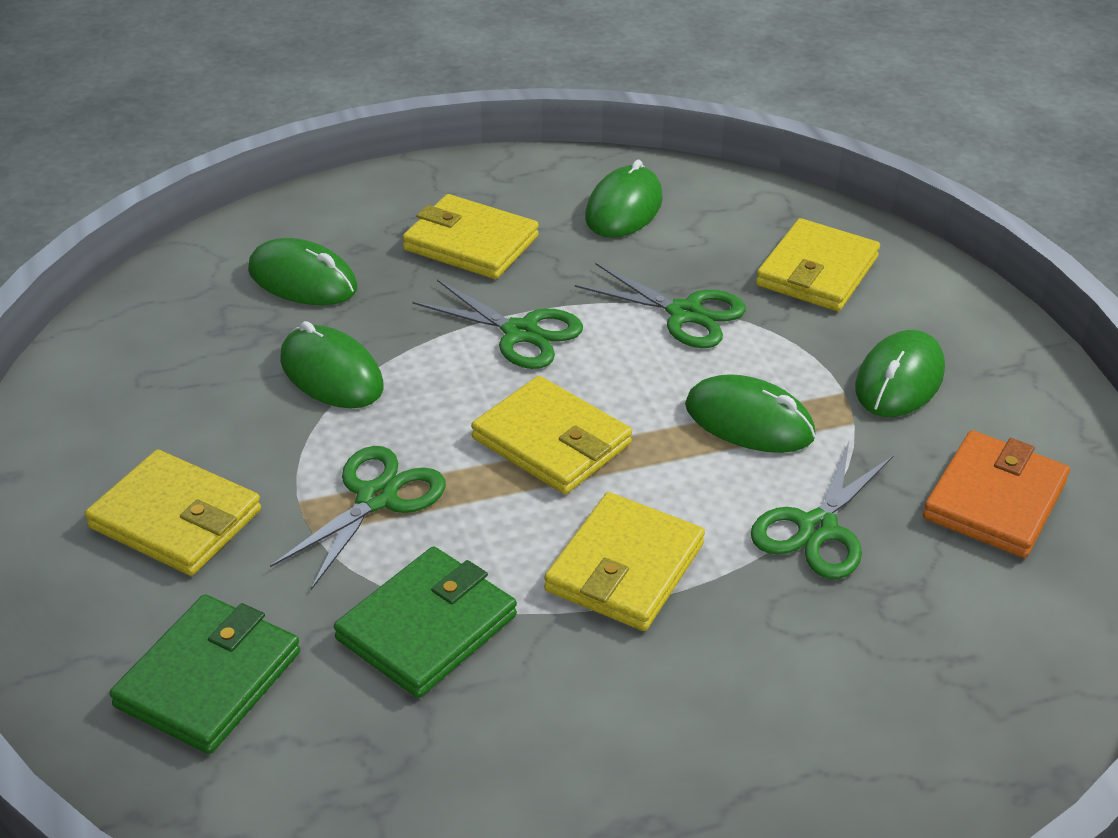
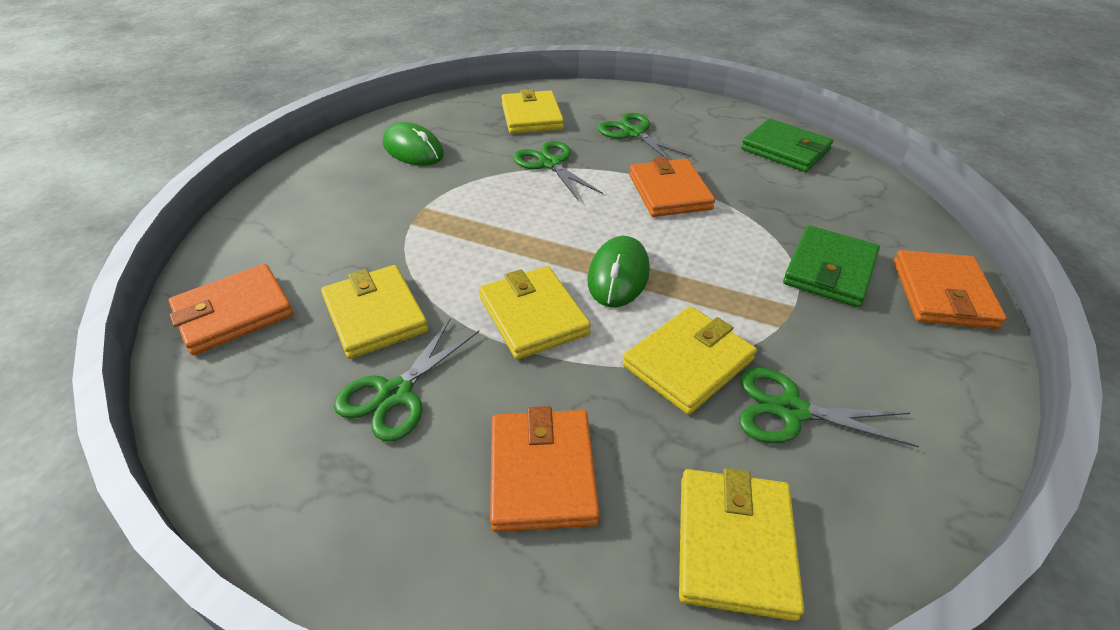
green mouse: [248,238,357,305] [280,321,384,408] [585,160,663,238] [685,374,815,453] [855,330,945,417] = 5 -> [383,122,444,166] [588,236,650,307] = 2
orange wallet: [923,430,1070,558] = 1 -> [169,264,293,355] [490,406,600,532] [629,157,715,217] [894,250,1007,329] = 4

